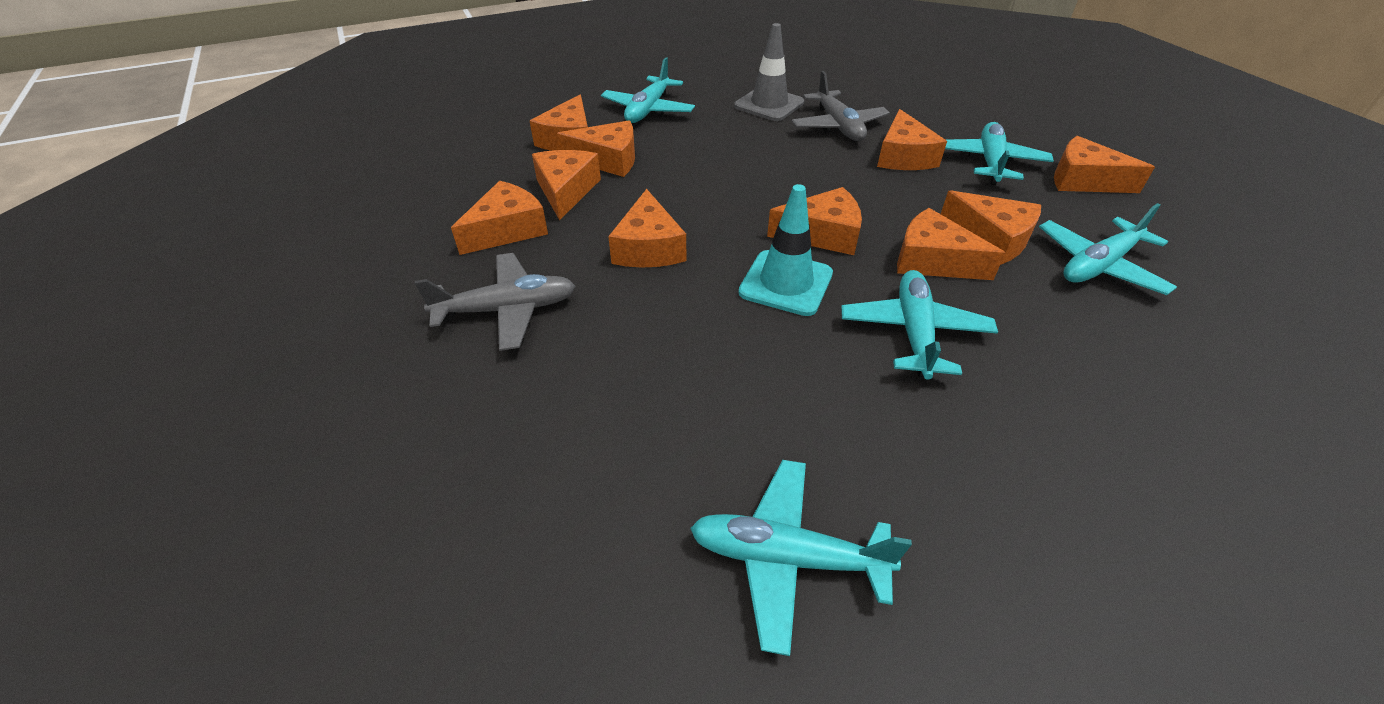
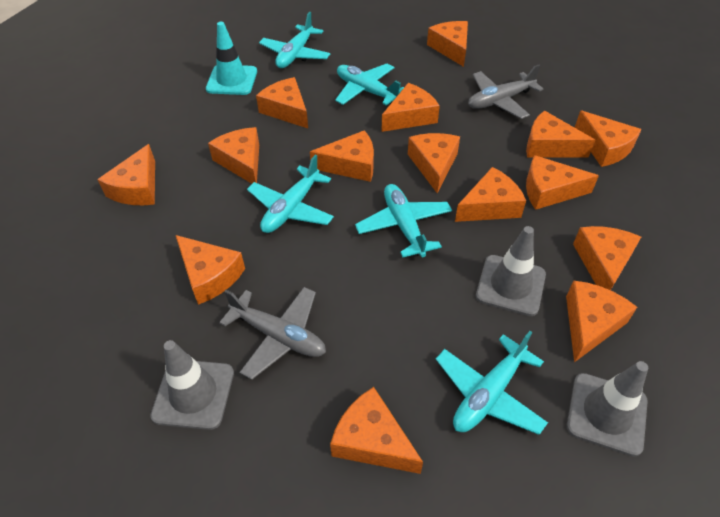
grey traffic cone: [734,23,804,121] = 1 -> [150,340,234,430] [476,226,546,316] [567,361,648,457] = 3
orange cheese: [451,181,548,255] [530,95,588,151] [532,150,601,220] [557,121,635,177] [608,189,686,268] [767,187,862,255] [877,109,947,170] [897,208,1005,280] [941,190,1041,265] [1054,136,1155,193] = 10 -> [97,144,155,205] [176,235,245,305] [208,127,259,184] [256,77,308,128] [310,130,374,182] [330,387,423,474] [381,83,440,132] [408,133,460,193] [427,21,468,67] [455,167,526,222] [526,111,595,157] [526,155,599,210] [566,280,637,362] [573,226,641,290] [574,110,642,167] = 15

